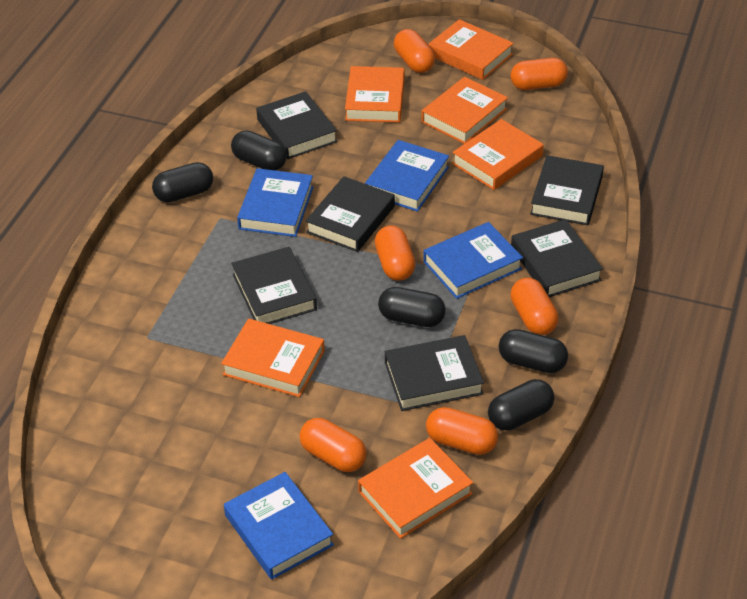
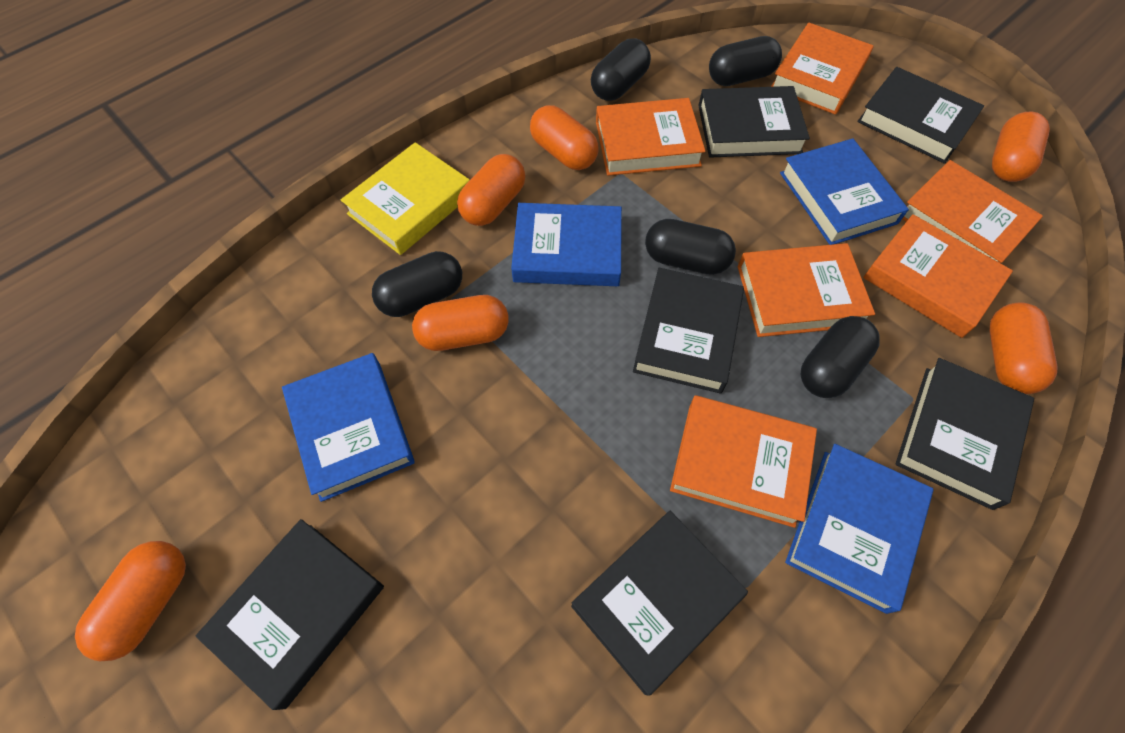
yellow book: none = 0 -> [341,142,470,255] = 1

